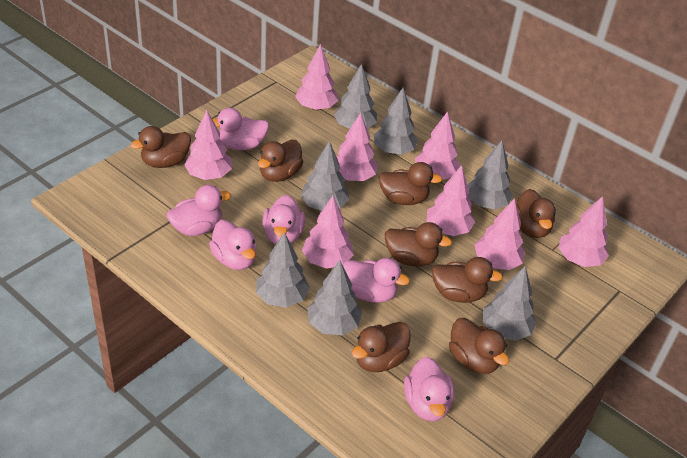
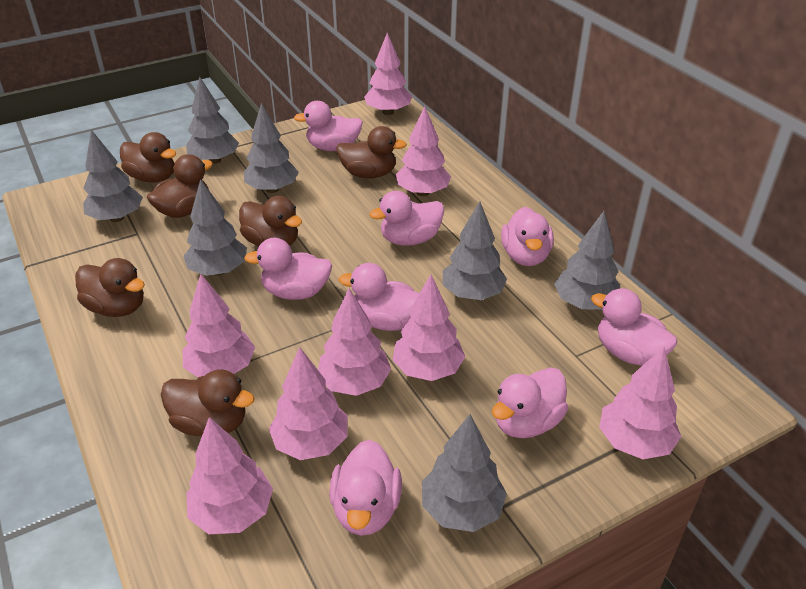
brown duck: [131,126,191,168] [258,140,303,182] [352,322,410,372] [378,162,442,205] [385,222,452,267] [432,257,503,303] [449,318,509,374] [516,189,556,238] = 8 -> [75,258,145,317] [120,132,176,183] [147,154,213,218] [161,370,254,437] [239,196,302,246] [336,126,407,178] = 6
pink duck: [167,185,231,236] [209,220,256,270] [212,108,269,150] [262,195,305,244] [343,258,410,303] [404,357,454,421] = 6 -> [244,238,332,300] [294,101,363,151] [329,440,402,536] [339,263,419,331] [369,191,444,246] [492,367,568,438] [501,207,554,266] [591,288,677,366] = 8

